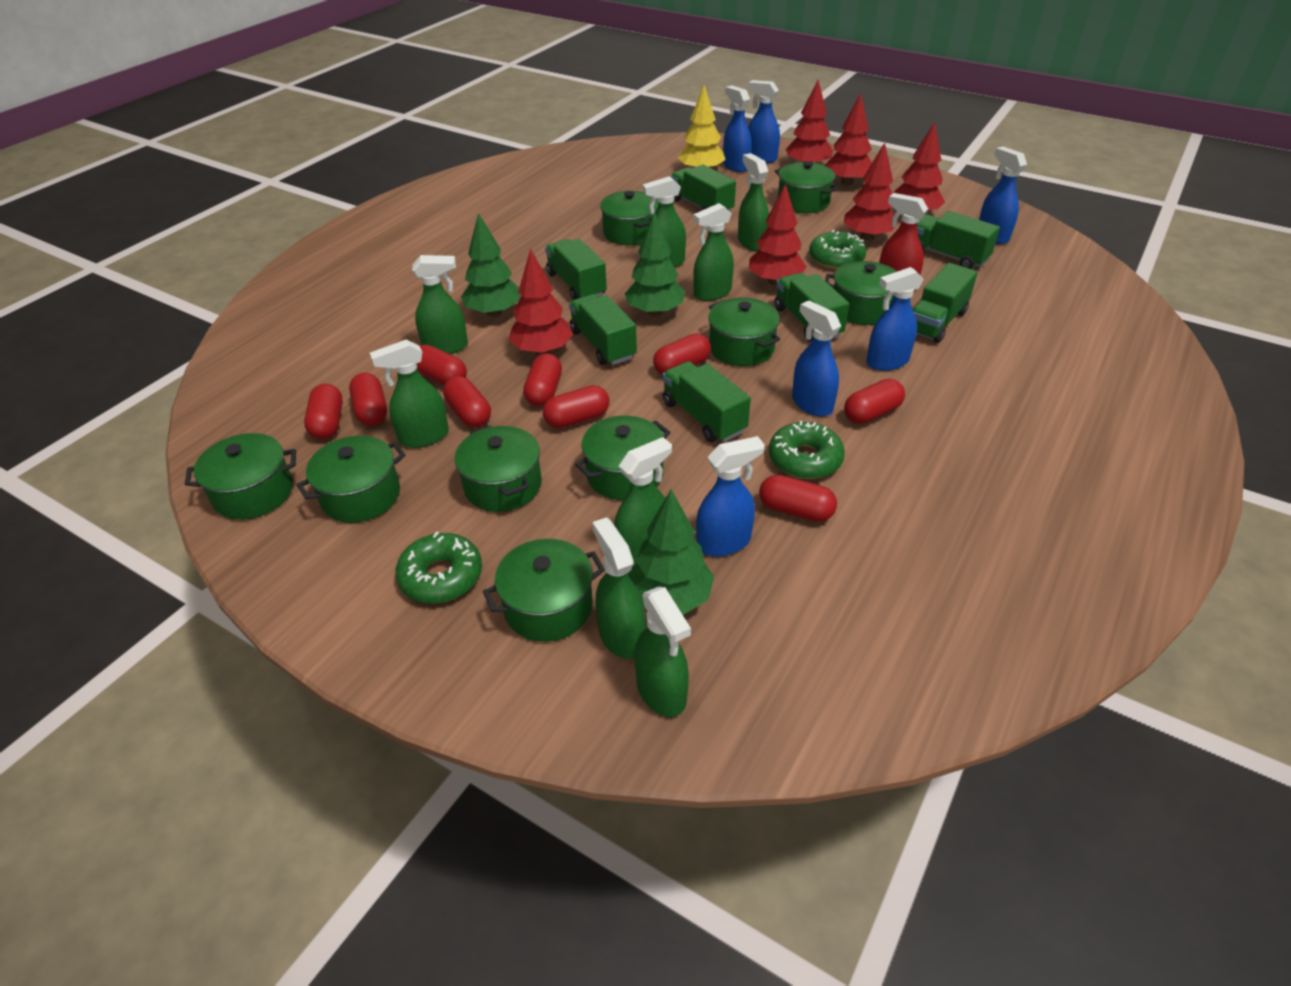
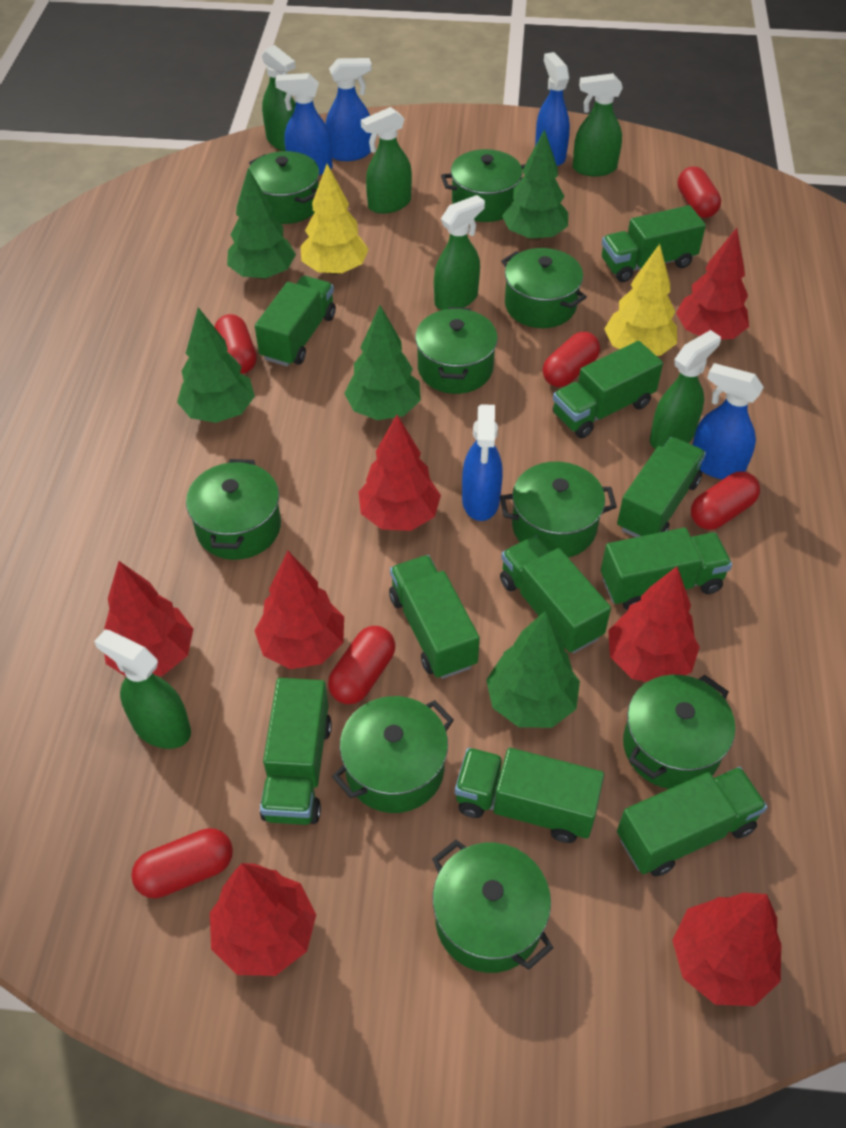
blue spray bottle: [696,436,765,557] [723,85,752,172] [748,80,780,163] [792,301,841,417] [866,267,924,371] [979,147,1027,244] = 6 -> [275,73,333,175] [326,58,372,161] [462,404,503,521] [535,52,570,166] [693,363,764,479] = 5
green donut: [395,531,482,603] [769,421,845,479] [809,230,867,269] = 3 -> none = 0
green spray bottle: [370,339,449,448] [412,255,468,354] [592,517,645,659] [614,437,672,563] [635,587,691,717] [642,176,686,268] [693,203,734,301] [738,153,769,251] = 8 -> [94,630,191,749] [262,45,296,151] [361,107,412,214] [434,195,485,310] [573,73,623,176] [650,330,721,449] = 6
green tree: [461,213,521,317] [625,212,685,316] [628,490,714,615] = 3 -> [177,307,255,423] [227,168,296,279] [344,305,421,420] [486,611,580,728] [502,129,568,241] = 5
green truck: [545,239,607,300] [569,294,637,365] [663,361,751,442] [670,165,736,212] [774,273,849,341] [913,263,978,343] [917,211,1000,269] = 7 -> [255,276,336,367] [260,678,332,825] [389,555,480,679] [455,748,604,843] [500,535,611,653] [553,341,663,438] [601,528,732,610] [602,205,706,282] [617,437,706,537] [617,767,767,877] = 10
red capsule: [304,384,343,439] [349,373,387,426] [417,345,467,385] [443,376,491,427] [523,353,562,406] [543,385,609,428] [653,334,711,375] [759,475,837,522] [844,379,905,424] = 9 -> [131,828,233,898] [214,314,257,374] [328,626,395,704] [543,332,600,387] [678,166,721,218] [691,472,760,530] = 6
red spray bottle: [879,193,928,290] = 1 -> none = 0
red tree: [508,249,573,355] [749,183,807,286] [785,80,833,163] [825,94,872,185] [844,143,899,241] [893,122,945,210] = 6 -> [104,561,193,676] [210,863,316,976] [255,551,344,669] [358,415,441,531] [608,567,700,682] [672,892,782,1006] [676,228,749,339] = 7
yellow tree: [678,85,725,167] = 1 -> [300,164,369,275] [604,244,677,356] = 2

